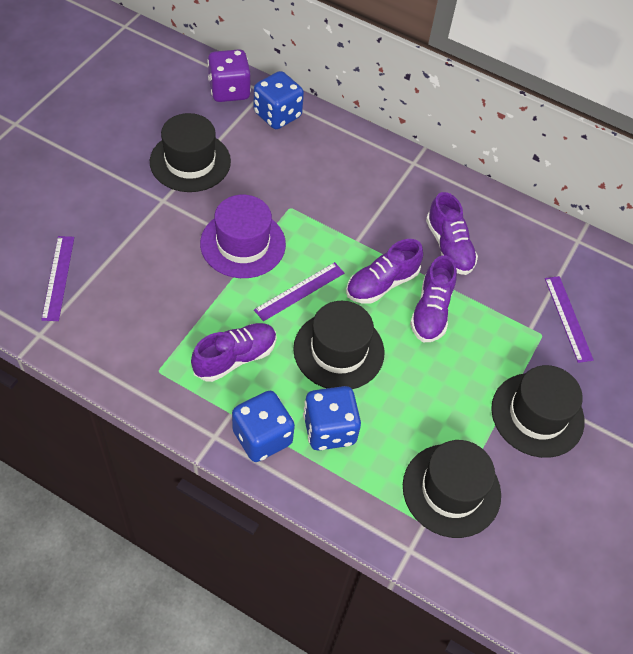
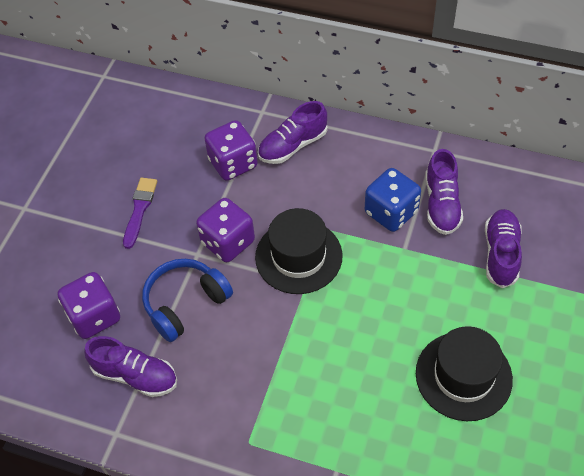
black hat: [150,113,231,192] [293,301,384,389] [403,440,501,538] [491,365,585,458] = 4 -> [255,208,343,294] [416,326,513,421] = 2
blue dice: [232,391,295,462] [253,71,304,129] [303,386,361,450] = 3 -> [365,168,421,232] = 1
blue headphones: none = 0 -> [142,259,233,342] = 1
purple brush: none = 0 -> [123,178,157,249] = 1
purple dice: [207,49,251,102] = 1 -> [58,272,120,339] [196,198,255,262] [204,120,258,181] = 3
purple hat: [200,195,286,278] = 1 -> none = 0
purple ruler: [41,236,74,321] [254,262,344,321] [545,276,594,363] = 3 -> none = 0

